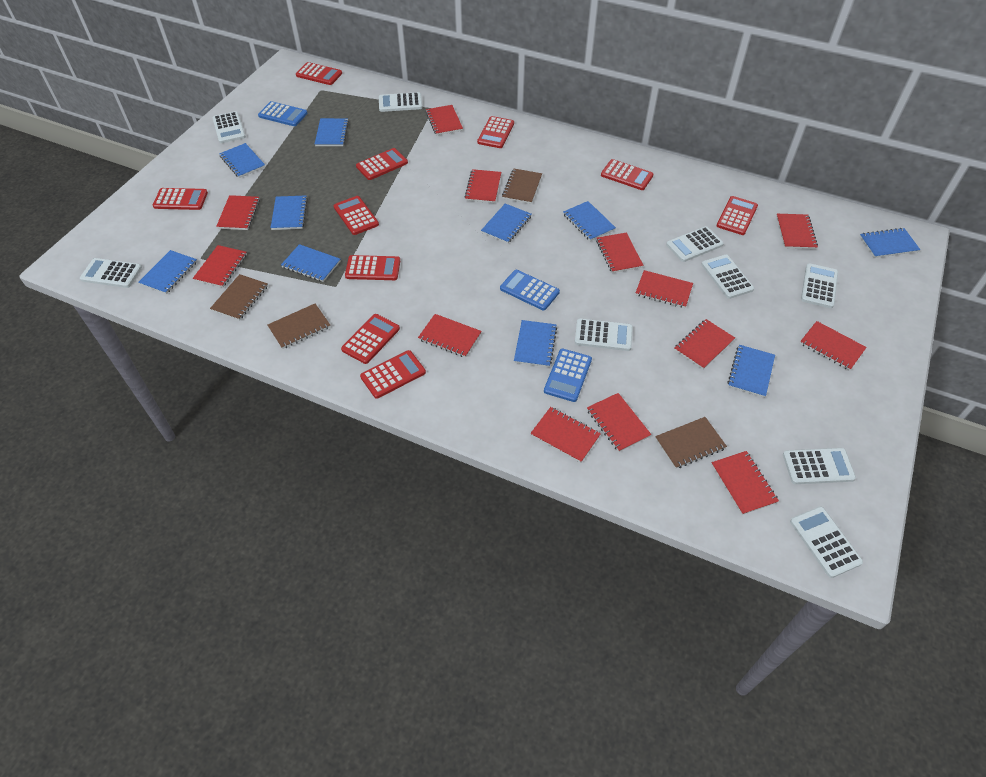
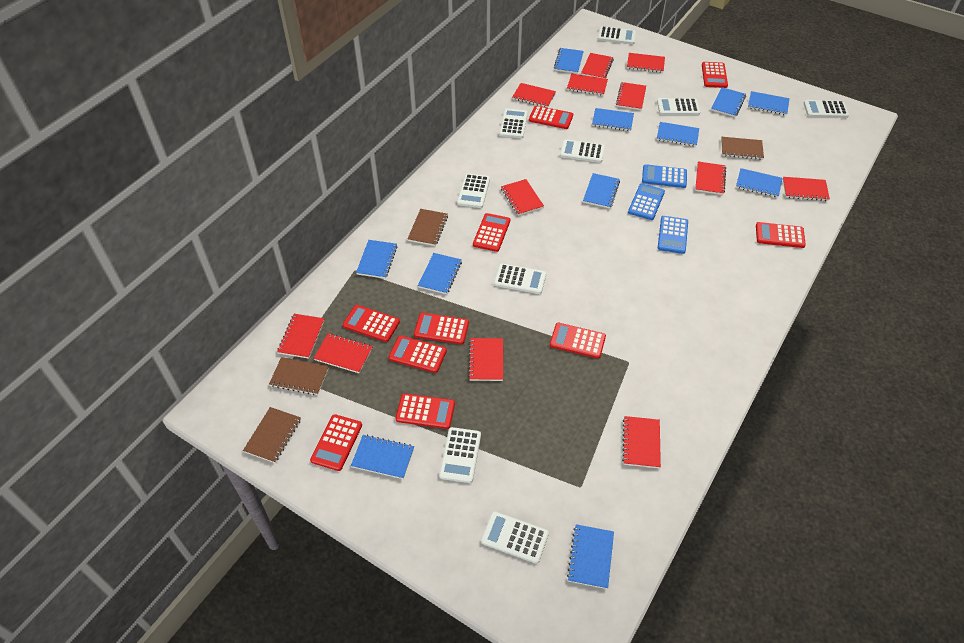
blue notebook: [138,250,197,294] [219,143,265,178] [270,195,308,230] [281,244,341,282] [315,118,349,146] [481,203,532,244] [514,320,557,367] [563,201,616,241] [728,345,775,398] [859,228,920,258] = 10 -> [351,435,414,479] [356,240,398,279] [418,253,462,294] [554,48,584,74] [567,524,614,589] [583,173,620,208] [592,108,634,131] [657,122,699,147] [711,87,746,117] [736,168,782,198] [748,91,790,115] = 11
red notebook: [193,245,247,288] [216,195,260,230] [418,314,482,358] [426,105,463,135] [464,169,501,203] [530,407,601,463] [587,393,651,452] [596,232,643,273] [636,270,693,308] [674,319,735,369] [711,451,779,515] [776,214,818,249] [800,321,867,371] = 13 -> [277,314,324,359] [313,333,373,373] [468,338,503,381] [501,179,544,216] [512,83,556,108] [567,74,608,96] [581,53,614,78] [616,82,646,110] [622,416,661,468] [627,53,665,73] [695,162,726,195] [783,177,830,201] = 12

